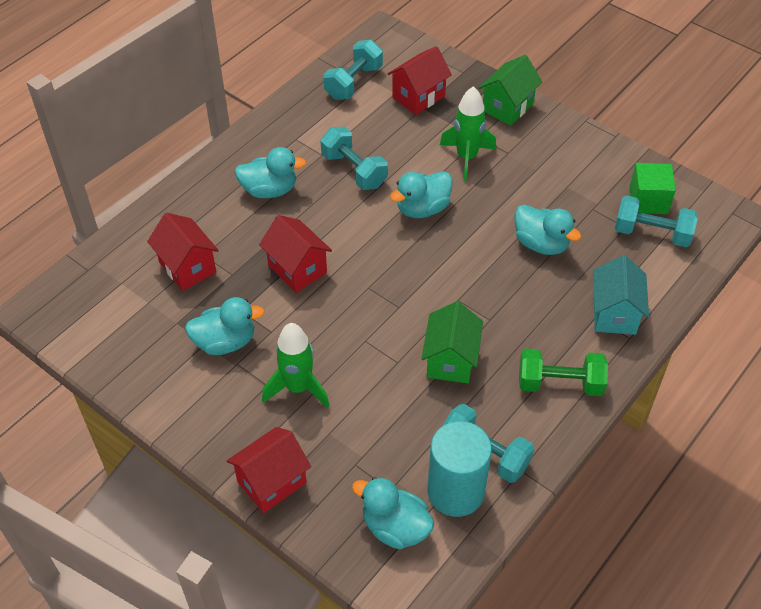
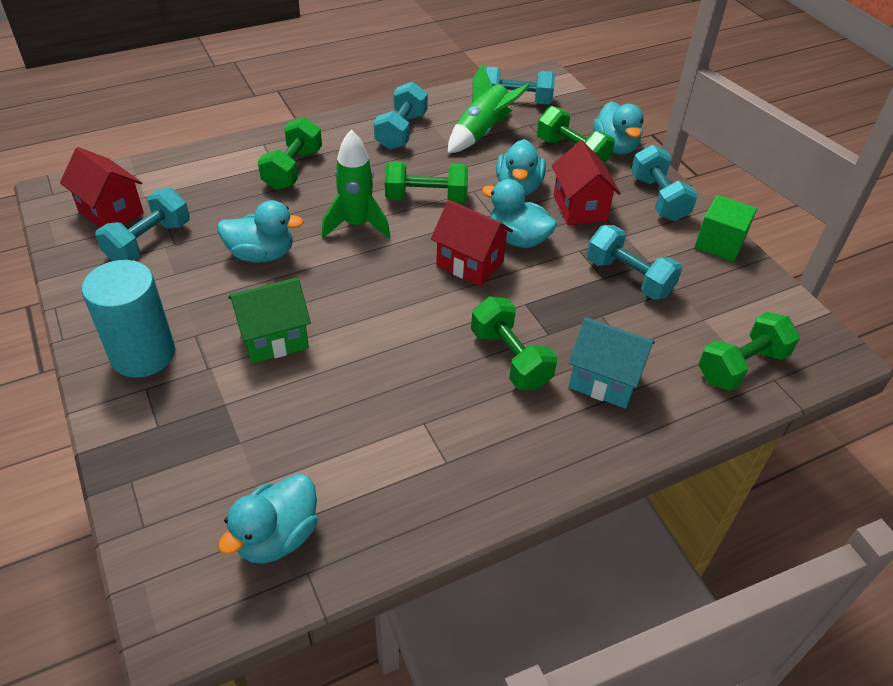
green dumbbell: [519,348,608,396] = 1 -> [258,117,322,190] [385,161,468,203] [471,297,557,390] [537,106,615,164] [699,312,800,391] = 5
green house: [421,301,483,383] [479,55,542,126] = 2 -> [228,277,311,364] = 1
red house: [147,213,219,291] [227,427,311,513] [259,215,332,293] [387,46,452,115] = 4 -> [60,147,144,228] [431,200,513,286] [552,141,621,225] = 3
turquoise dumbbell: [320,127,388,190] [323,39,383,100] [443,404,534,483] [615,195,698,247] = 4 -> [95,188,190,261] [374,82,428,150] [485,67,555,105] [586,225,682,300] [631,145,698,221] = 5

